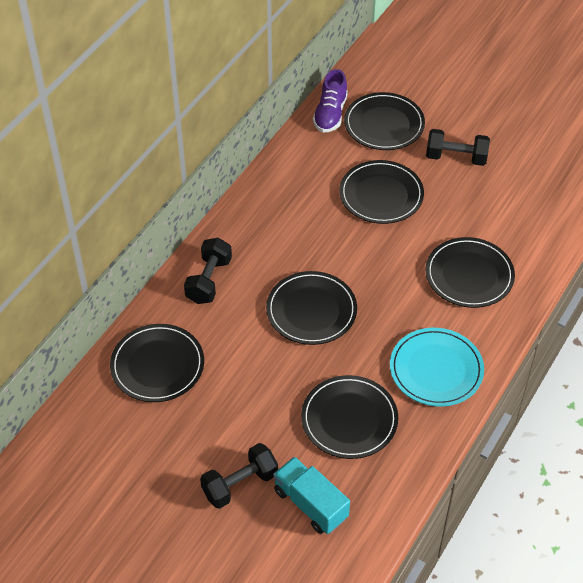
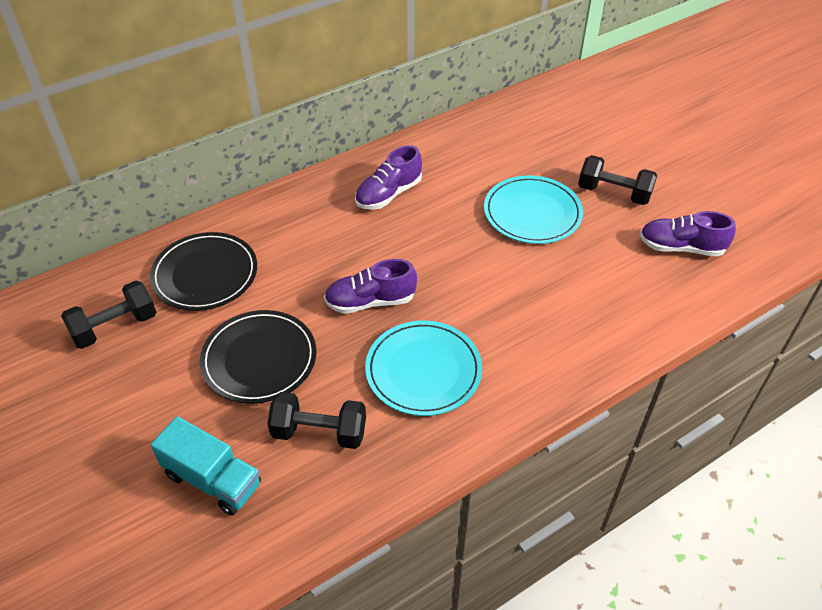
black plate: [110,324,204,402] [266,271,357,345] [301,375,398,459] [340,160,424,224] [344,92,425,150] [426,237,515,308] = 6 -> [150,232,257,311] [200,310,316,404] = 2
purple shoe: [313,69,348,132] = 1 -> [324,259,417,314] [355,145,422,210] [640,211,736,256] = 3
turquoise plate: [390,328,484,407] = 1 -> [365,320,482,416] [484,176,583,244] = 2

